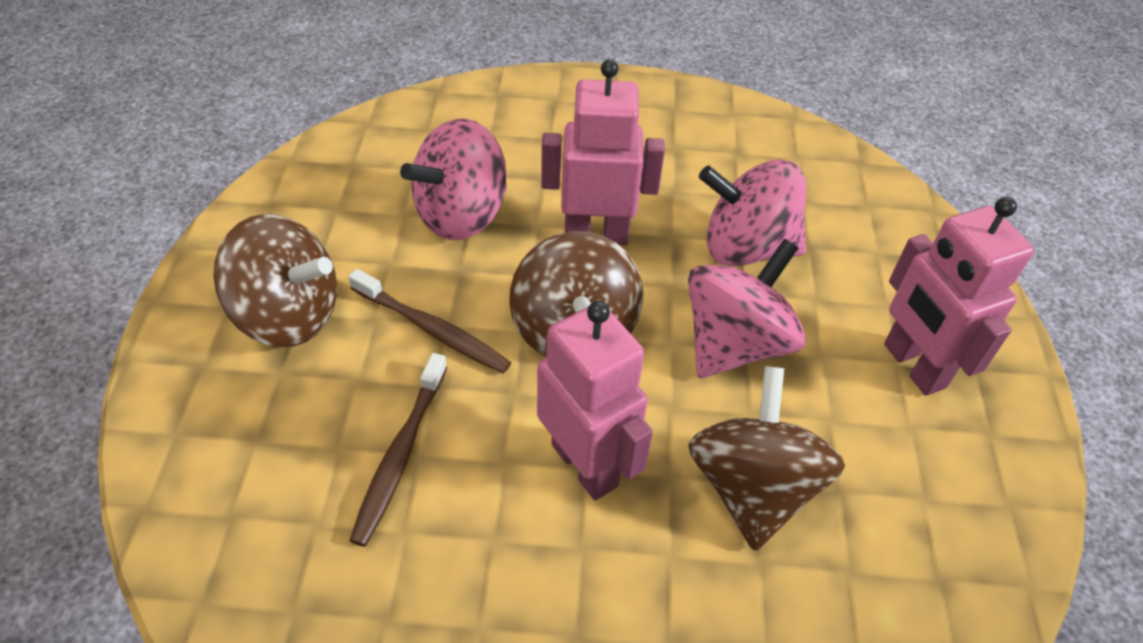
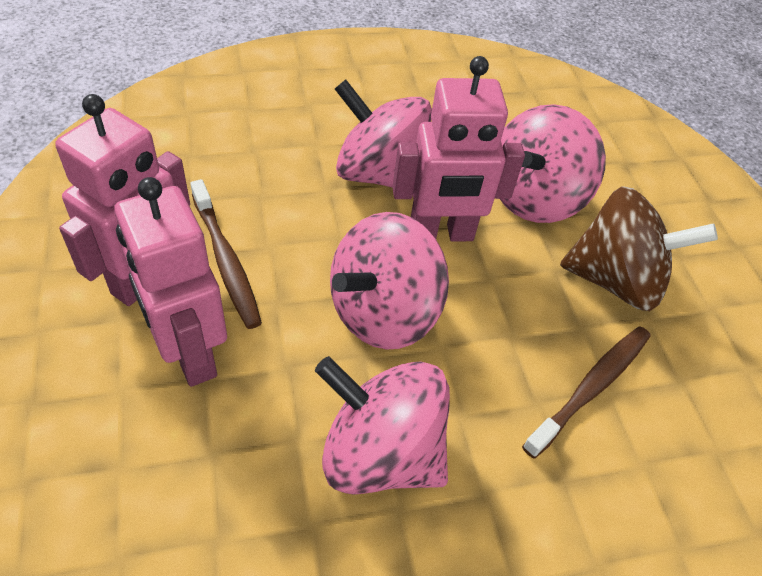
brown spinning top: [213,214,337,347] [509,231,643,356] [688,366,845,551] = 3 -> [560,186,718,311] = 1
pink spinning top: [400,118,507,240] [688,239,806,378] [699,159,806,266] = 3 -> [315,356,450,495] [330,212,449,350] [335,79,432,188] [500,104,606,223] = 4

